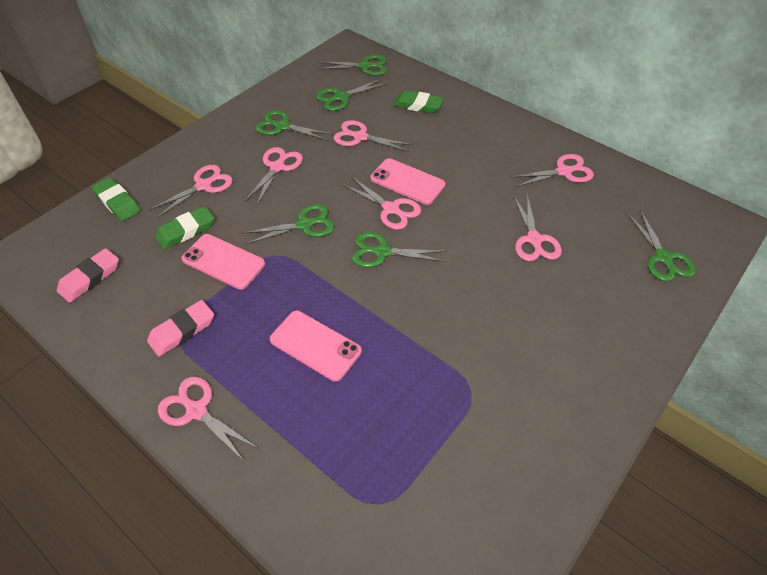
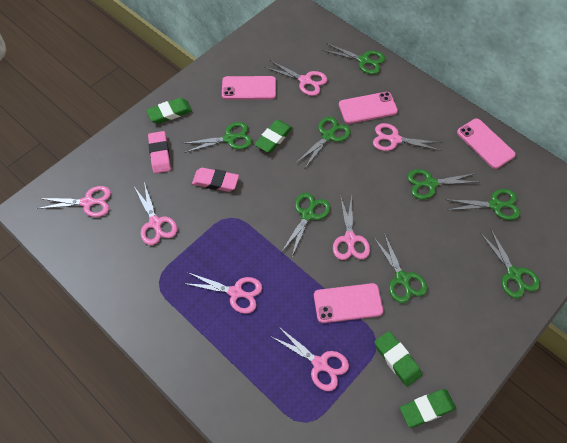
green eraser: [92,177,141,221] [155,206,215,250] [393,90,444,113] = 3 -> [146,98,192,124] [254,120,292,153] [374,331,422,387] [400,389,456,428] = 4
green scissors: [242,204,335,244] [256,110,334,141] [316,78,388,111] [317,55,387,76] [352,232,447,268] [627,210,696,282] = 6 -> [182,122,252,153] [282,193,330,256] [296,117,351,168] [322,43,385,75] [374,233,427,303] [407,169,477,200] [445,189,520,220] [480,228,540,298] = 8
pink phone: [181,234,265,289] [270,311,362,382] [370,158,445,205] = 3 -> [222,76,276,100] [314,283,383,323] [339,92,398,124] [457,118,516,169] = 4

